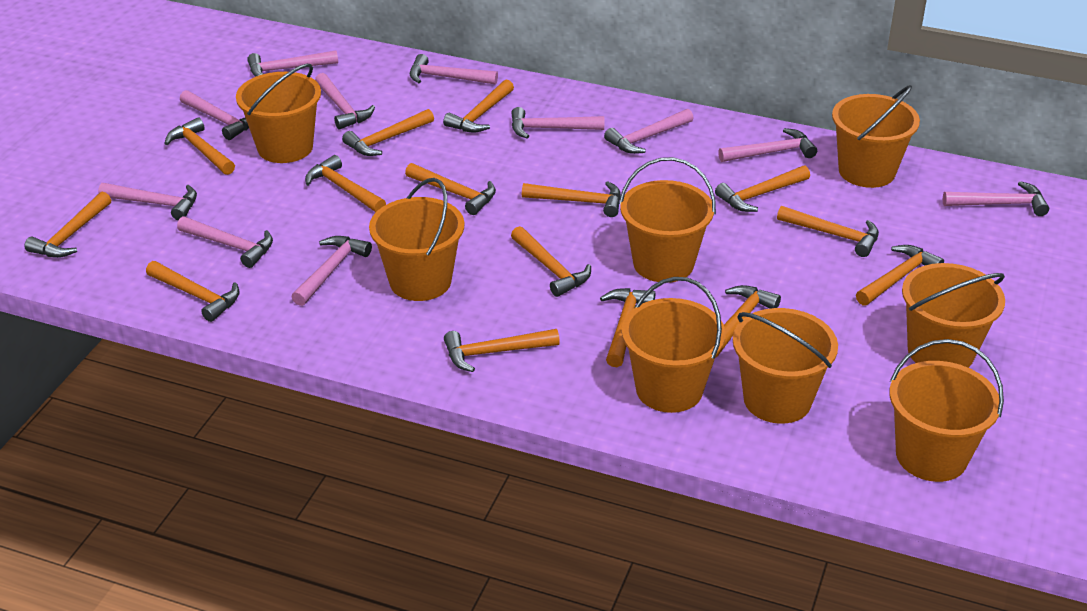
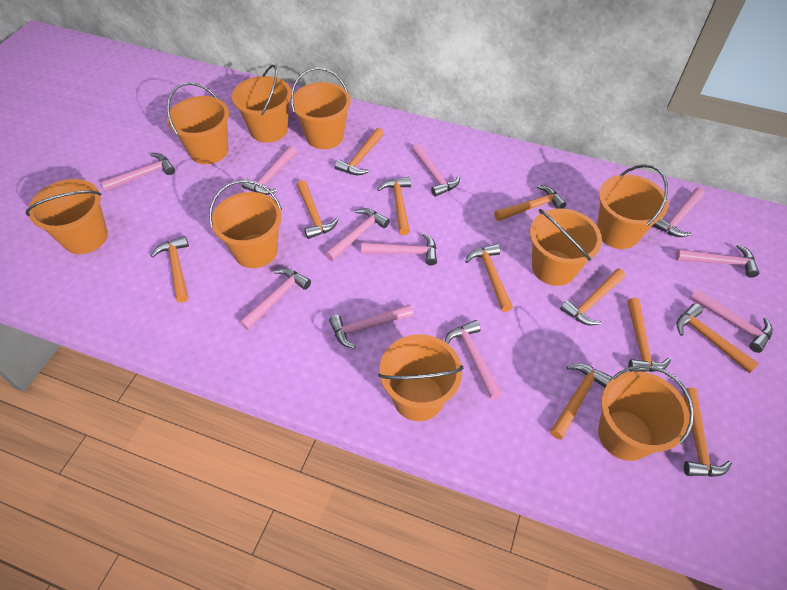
orange bucket: [236,64,321,163] [369,178,464,301] [619,157,716,283] [622,277,726,413] [733,308,838,424] [832,85,920,188] [889,339,1004,482] [902,263,1005,368] = 8 -> [26,179,108,254] [167,82,229,164] [209,180,282,268] [232,65,291,143] [291,67,351,149] [378,334,464,421] [530,208,602,286] [597,164,669,249] [598,365,694,461] = 9
orange hammer: [24,192,111,258] [146,261,240,322] [164,117,235,175] [305,155,386,212] [342,109,434,156] [405,163,496,215] [443,79,514,133] [444,329,560,372] [511,226,591,297] [522,181,621,217] [600,288,655,367] [715,165,810,212] [715,285,781,358] [777,206,879,257] [856,245,944,306] = 15 -> [151,236,189,303] [297,180,339,239] [335,128,384,175] [377,177,411,235] [465,244,513,312] [494,185,566,221] [550,363,612,440] [560,268,626,326] [627,298,671,372] [676,303,759,373] [683,388,732,477] = 11

